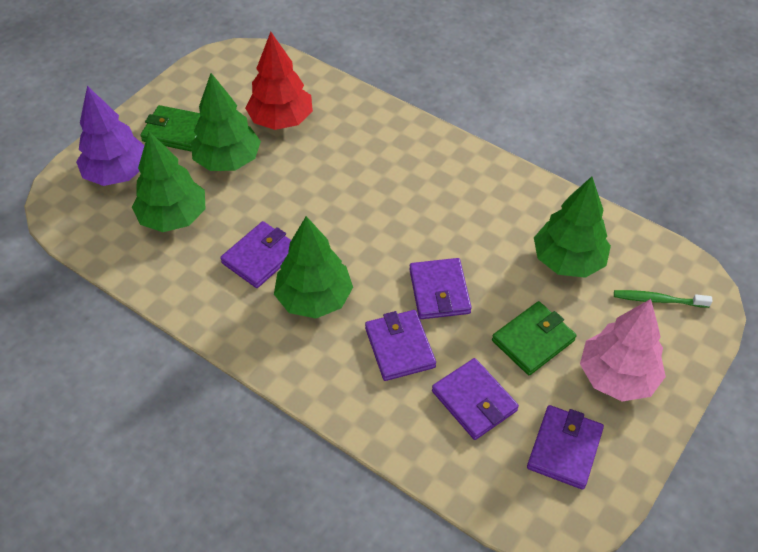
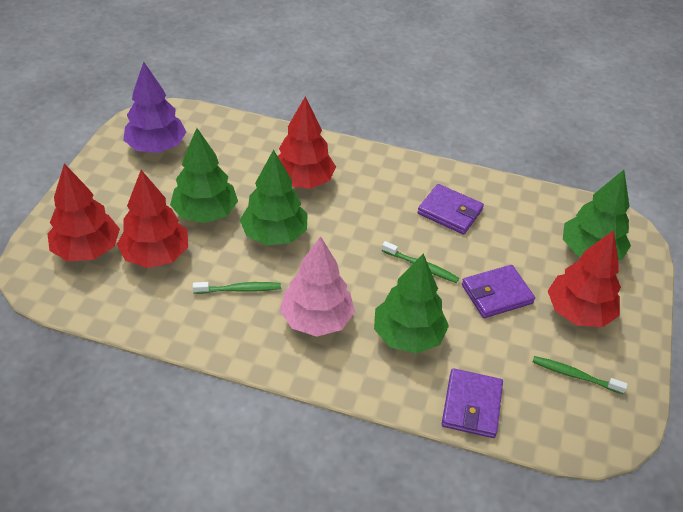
green toothbrush: [614,290,713,308] = 1 -> [193,282,281,294] [382,241,459,283] [533,356,628,394] = 3
green wallet: [140,105,201,152] [492,301,576,375] = 2 -> none = 0
purple wallet: [220,221,291,288] [365,310,436,381] [409,258,472,319] [432,358,519,440] [527,405,604,490] = 5 -> [417,184,484,235] [442,368,503,438] [462,265,535,318] = 3
red tree: [245,32,313,130] = 1 -> [47,164,120,262] [117,170,188,268] [278,96,336,189] [548,230,621,327] = 4

